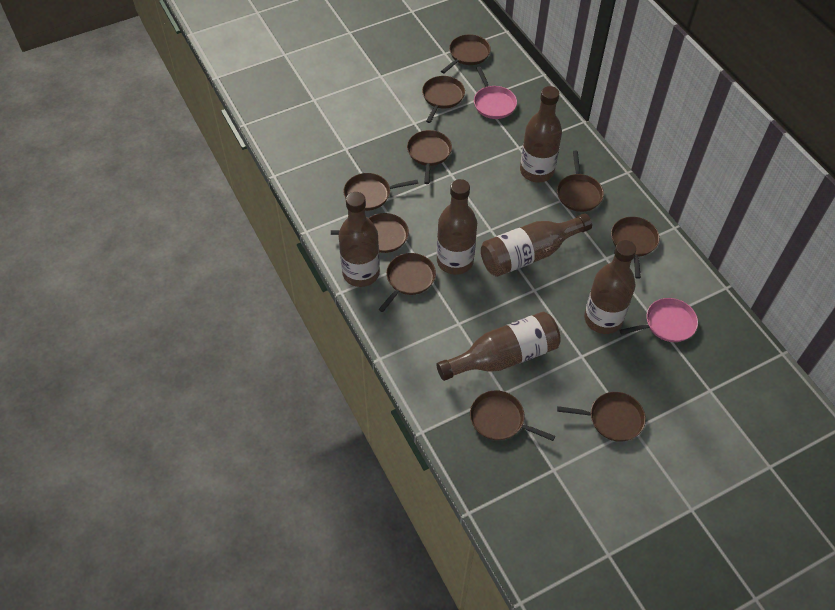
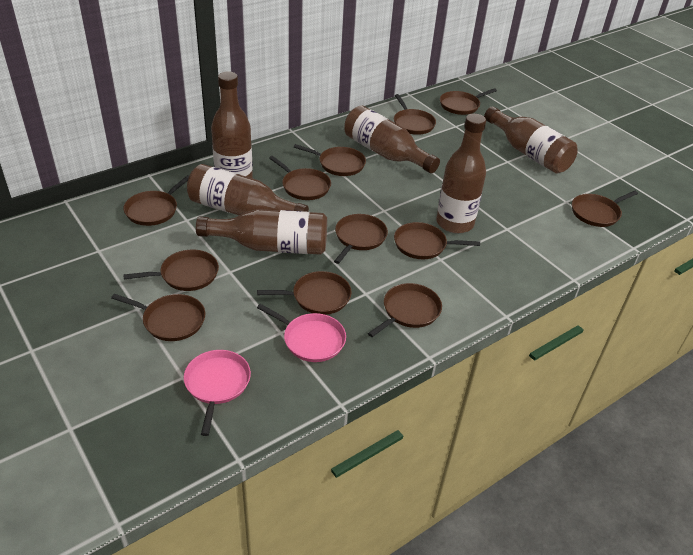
brown pan: [331,213,409,253] [344,173,418,211] [378,253,436,312] [407,130,452,184] [422,76,465,123] [441,34,491,74] [470,390,555,441] [557,151,604,212] [557,392,646,442] [611,217,660,279] = 10 -> [111,294,205,341] [123,250,219,291] [124,176,189,226] [257,271,352,315] [269,156,331,200] [294,144,366,176] [334,214,388,264] [368,283,442,337] [394,94,436,135] [394,222,480,259] [440,88,497,115] [572,191,638,227] = 12

